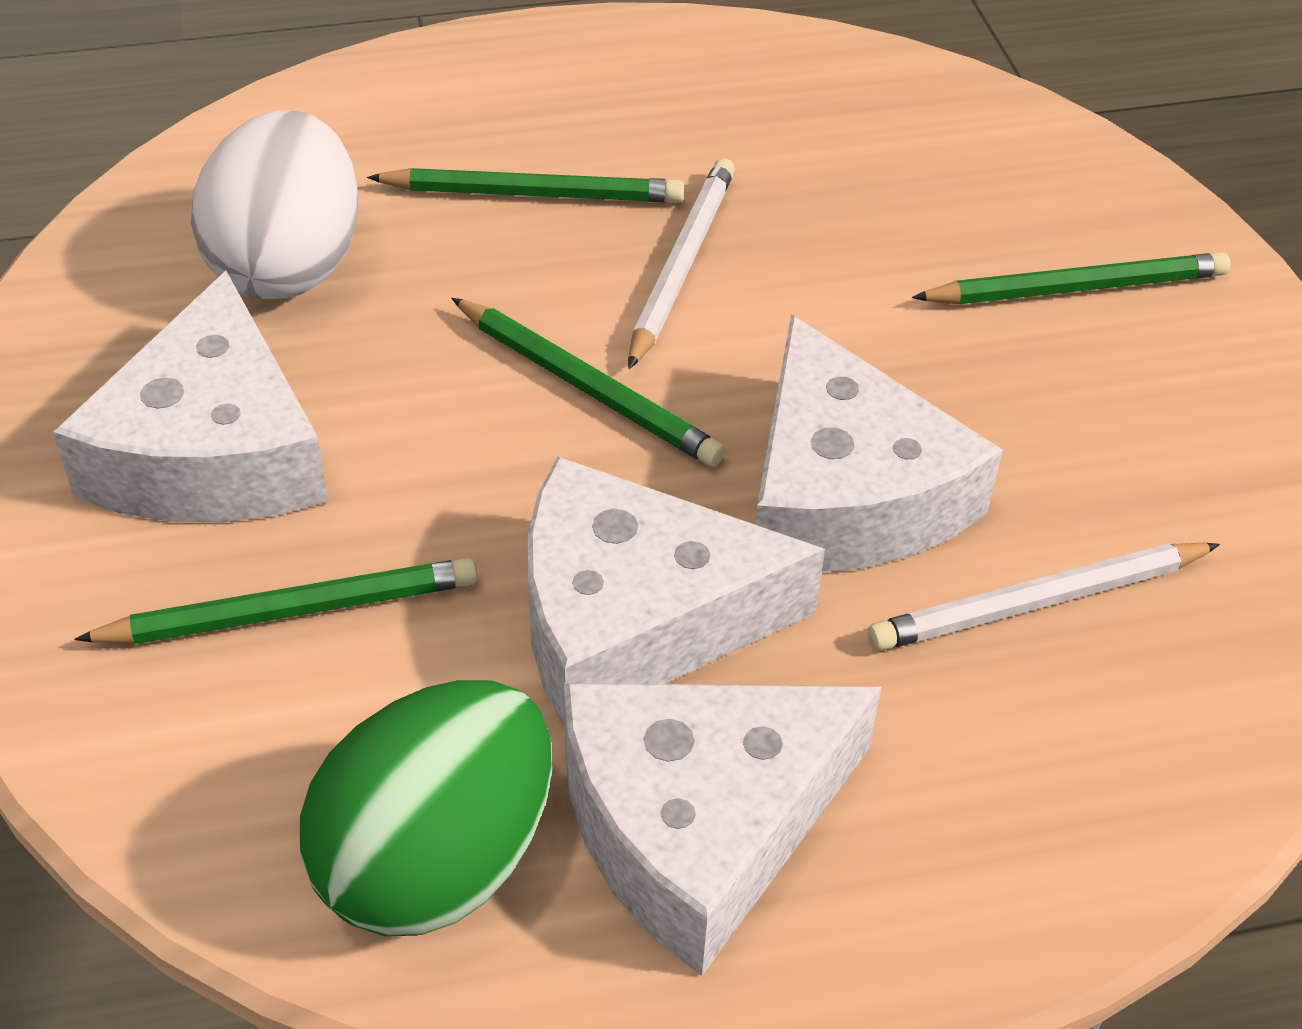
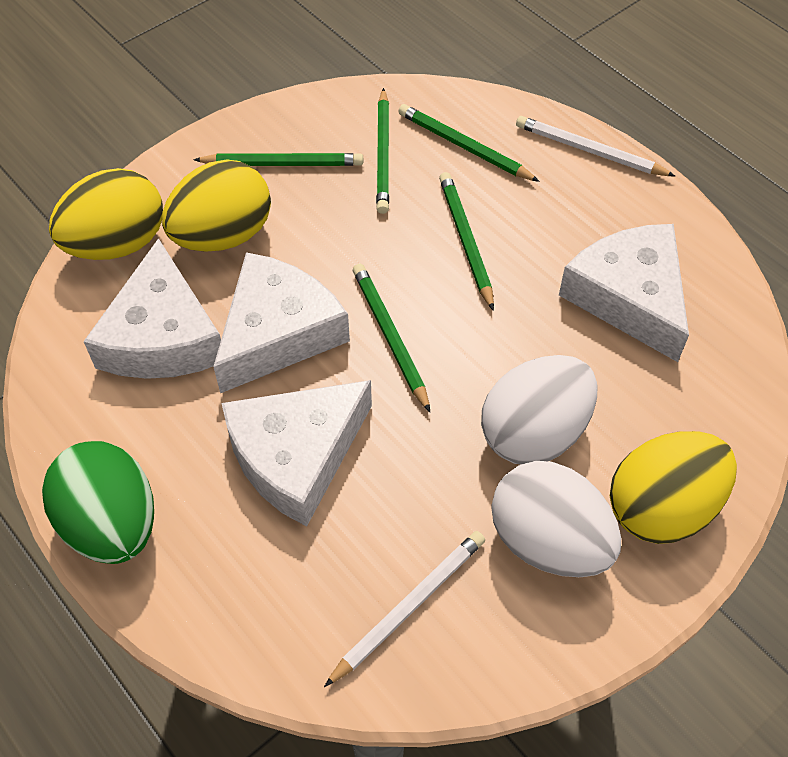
green pencil: [74,558,478,644] [367,168,684,203] [451,298,725,467] [912,252,1231,304] = 4 -> [193,153,363,166] [353,264,430,412] [376,88,389,214] [398,104,540,182] [439,172,494,311] = 5
white egg: [191,110,359,299] = 1 -> [481,355,598,465] [492,461,621,577] = 2
yellow egg: none = 0 -> [49,168,163,260] [162,160,271,251] [610,431,737,544] = 3

